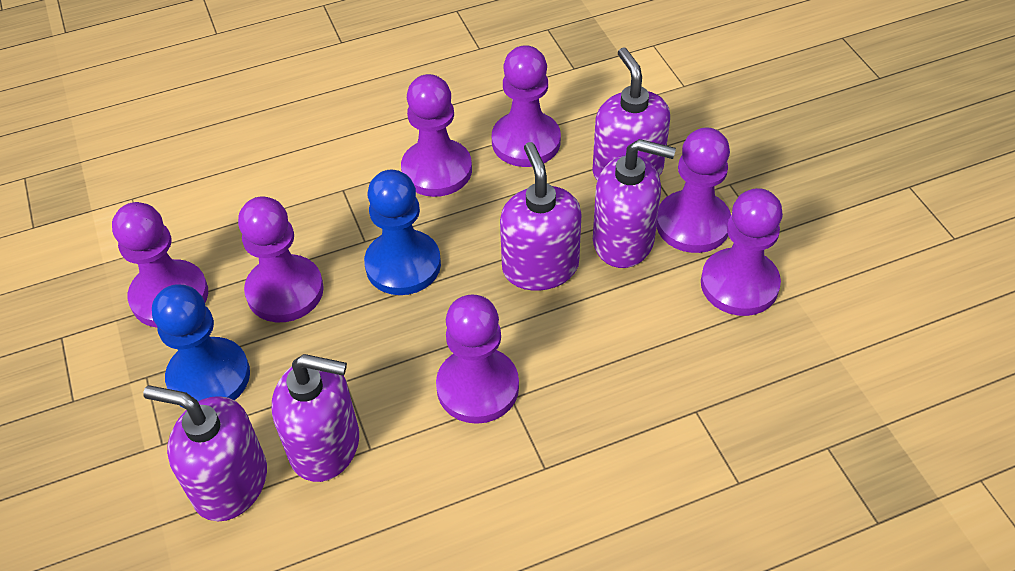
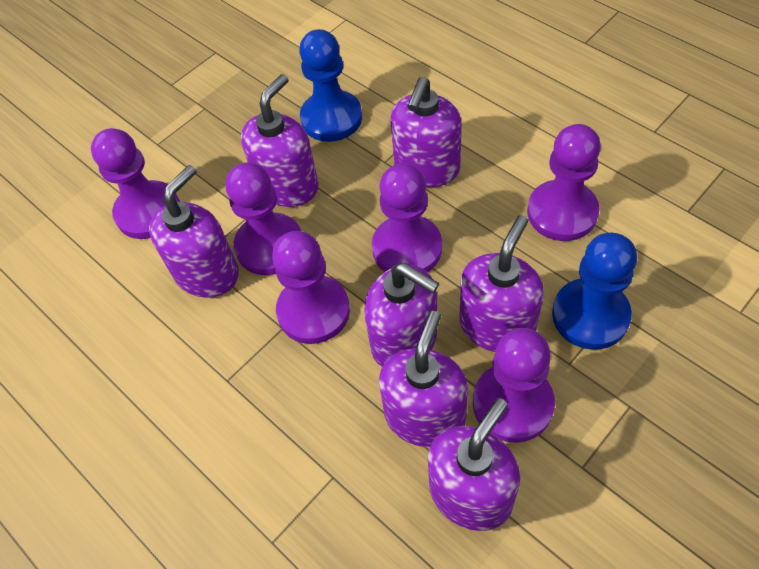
purple pawn: [112,202,208,328] [238,196,324,322] [401,74,472,197] [436,294,519,424] [492,45,561,167] [656,128,731,253] [701,188,783,316] = 7 -> [91,128,180,239] [226,162,301,275] [272,231,350,344] [372,163,442,272] [473,328,555,443] [527,124,601,241] = 6
purple soap dispenser: [143,386,267,521] [272,354,359,482] [500,142,582,291] [592,48,670,181] [593,139,676,268] = 5 -> [149,165,239,298] [241,74,319,207] [364,263,439,367] [379,311,468,447] [390,77,462,187] [428,398,520,531] [459,215,544,352] = 7

